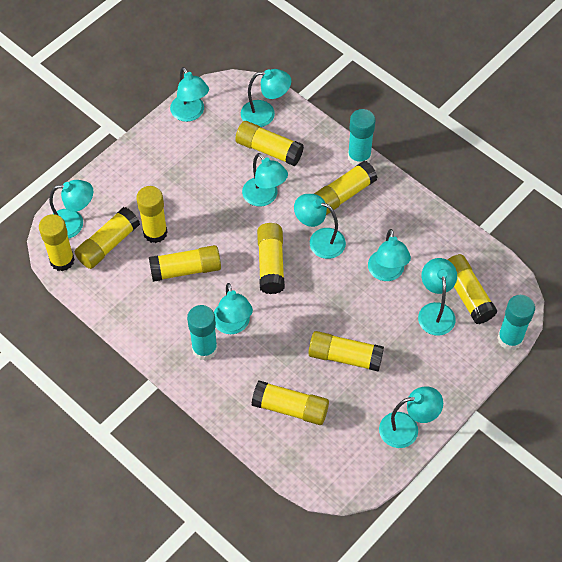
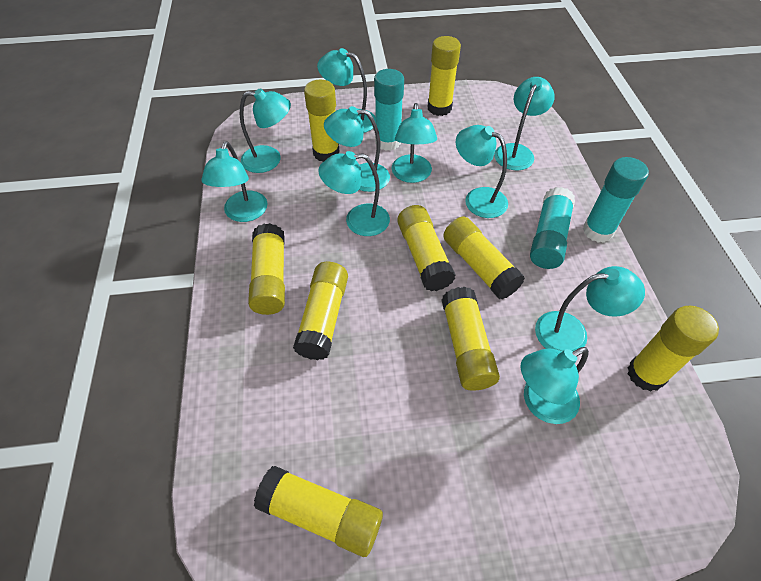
turquoise lamp: [49,180,93,239] [170,67,209,122] [214,283,253,334] [241,69,291,127] [242,153,288,206] [294,194,346,259] [368,229,411,281] [379,387,443,448] [418,258,457,336] = 9 -> [201,141,267,222] [240,88,291,173] [317,48,376,133] [318,151,390,236] [324,106,390,192] [392,103,437,183] [456,125,508,218] [494,77,555,170] [521,347,589,424] [535,266,645,352] = 10
yellow glue stick: [39,214,75,271] [75,207,140,269] [137,186,168,243] [149,245,221,282] [235,121,304,166] [252,380,329,425] [257,223,285,294] [308,331,384,372] [314,161,378,215] [447,254,498,324] = 10 -> [248,223,285,315] [254,466,383,557] [293,262,348,360] [304,80,339,162] [397,205,455,291] [428,36,461,116] [441,287,500,391] [443,217,525,299] [627,306,719,392] = 9

